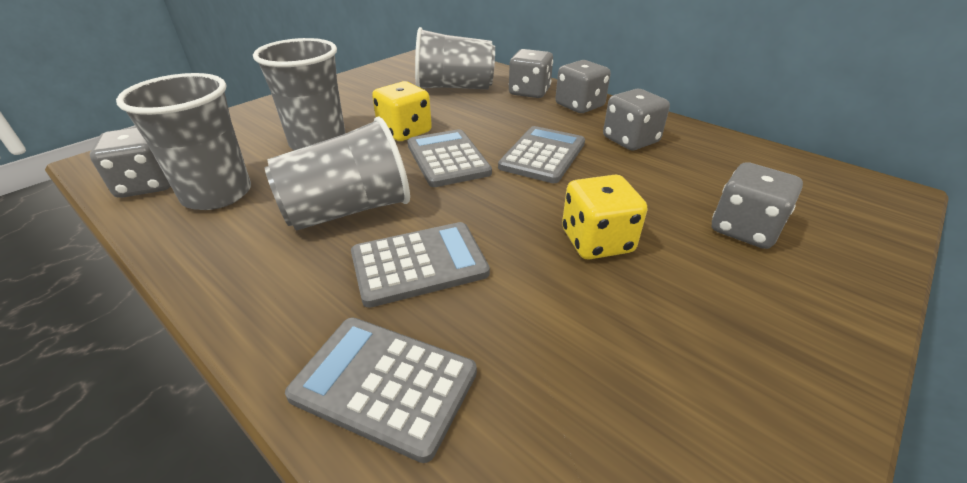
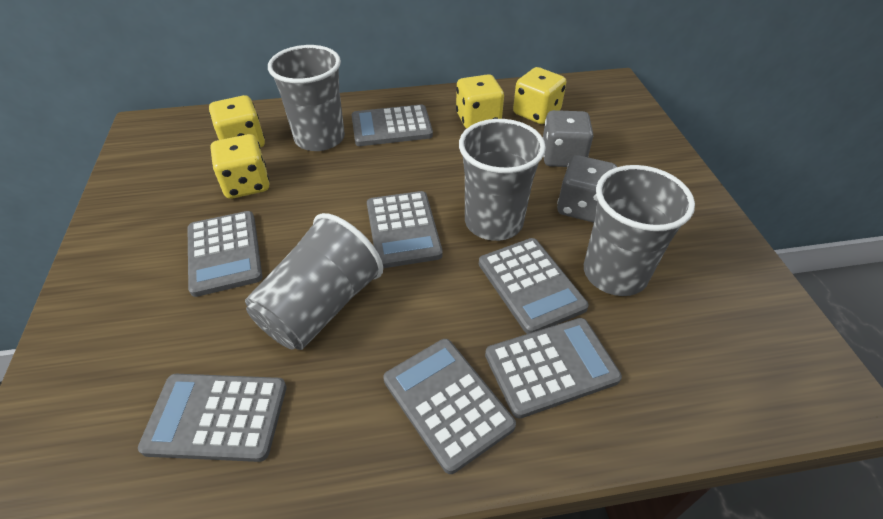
grey calculator: [285,318,477,463] [351,222,490,308] [407,129,492,187] [498,126,585,183] = 4 -> [138,374,287,462] [187,211,262,297] [352,104,433,146] [367,191,443,268] [383,339,516,474] [479,238,589,334] [485,318,622,419] = 7
grey dice: [90,128,171,198] [509,49,553,98] [555,60,611,113] [603,89,670,150] [712,162,803,249] = 5 -> [543,110,593,167] [557,155,617,223] = 2
yellow dice: [372,81,432,141] [562,174,647,260] = 2 -> [209,95,265,148] [211,134,269,199] [456,74,504,129] [513,67,566,124] = 4

